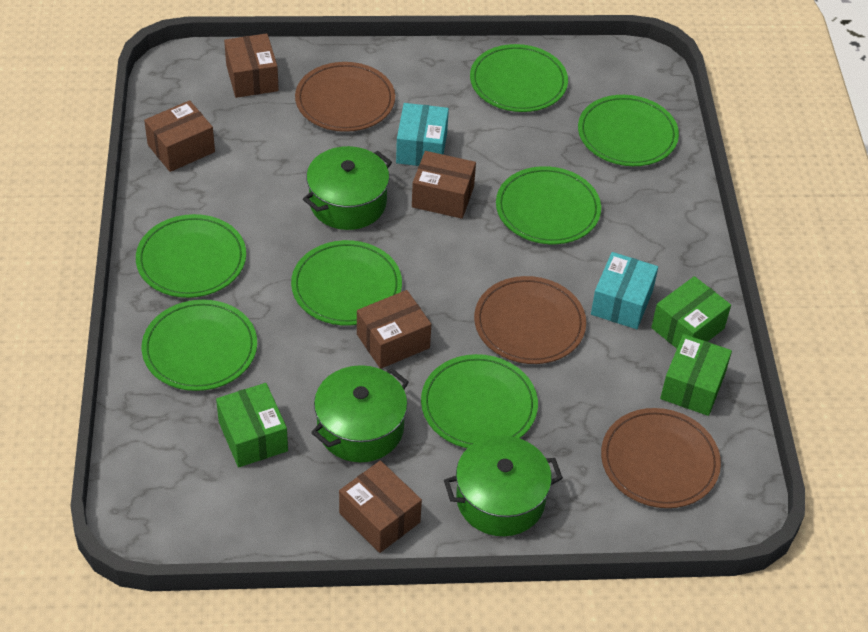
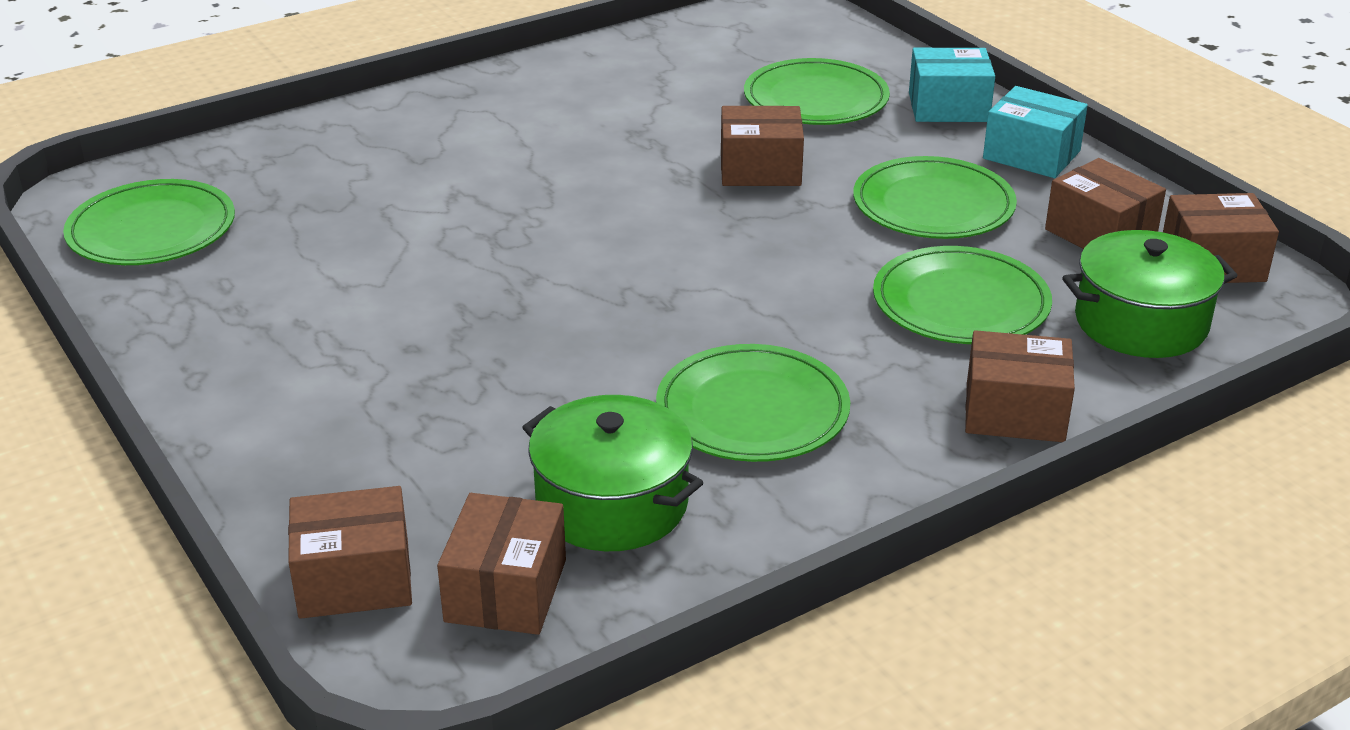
brown box: [144,100,215,172] [224,33,279,98] [339,461,422,553] [357,290,431,369] [412,151,476,219] = 5 -> [288,486,412,619] [437,493,566,635] [721,106,804,186] [965,330,1075,442] [1045,158,1166,249] [1163,193,1279,283] = 6
brown plate: [295,62,395,132] [474,276,586,364] [601,408,721,508] = 3 -> none = 0
green box: [216,383,288,467] [651,276,731,348] [660,334,732,416] = 3 -> none = 0
green plate: [136,214,246,298] [142,300,257,391] [291,240,402,326] [421,354,538,448] [470,44,568,112] [496,166,601,244] [578,95,679,166] = 7 -> [63,179,235,265] [656,344,850,462] [744,58,890,125] [853,156,1017,239] [873,246,1052,344] = 5
green pot: [303,146,392,230] [311,365,409,462] [444,435,563,536] = 3 -> [522,395,703,551] [1062,230,1237,358] = 2

